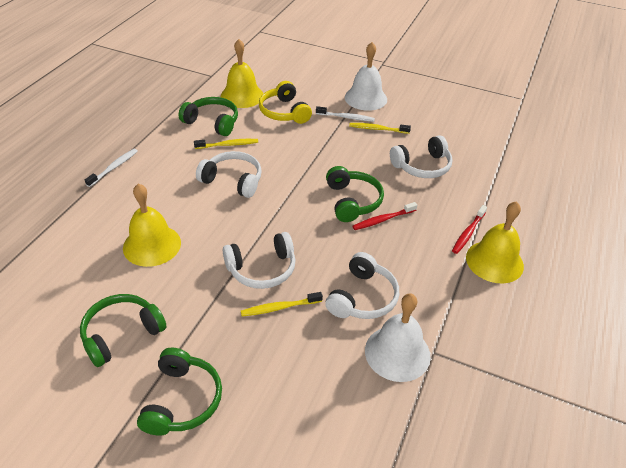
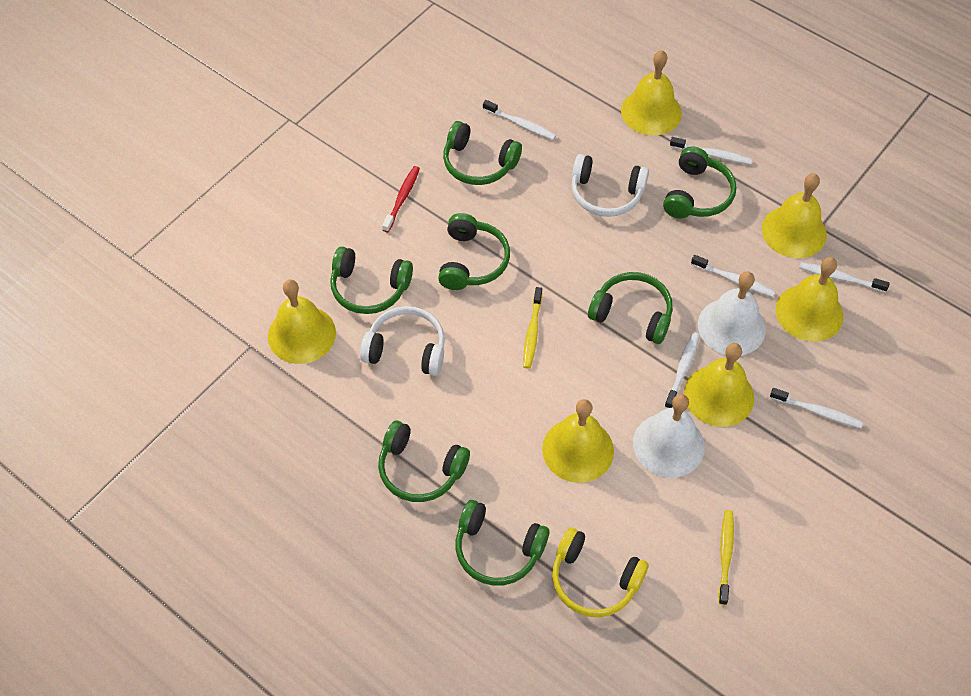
green headphones: [80,294,167,367] [137,348,222,436] [178,97,238,136] [326,166,384,222] = 4 -> [330,247,413,314] [378,421,470,502] [438,213,510,290] [443,121,522,185] [456,500,549,586] [588,272,673,344] [663,147,737,219] = 7
red toothbrush: [353,202,417,230] [452,205,487,254] = 2 -> [382,166,420,232] = 1
white headphones: [196,151,262,198] [223,232,295,289] [325,252,399,319] [390,135,453,178] = 4 -> [360,306,445,376] [571,154,649,217] = 2
white toothbrush: [85,149,138,187] [316,106,375,122] = 2 -> [483,100,556,140] [664,332,700,408] [670,137,752,165] [691,255,776,297] [770,388,863,428] [799,262,890,293] = 6
yellow bell: [123,183,181,267] [221,39,263,108] [466,201,524,284] = 3 -> [268,279,336,364] [542,399,614,483] [621,50,682,136] [684,343,754,427] [762,173,827,258] [776,257,843,342] = 6
yellow toothbrush: [194,139,258,149] [241,292,323,317] [349,123,411,134] = 3 -> [523,287,542,369] [718,510,734,605] = 2

